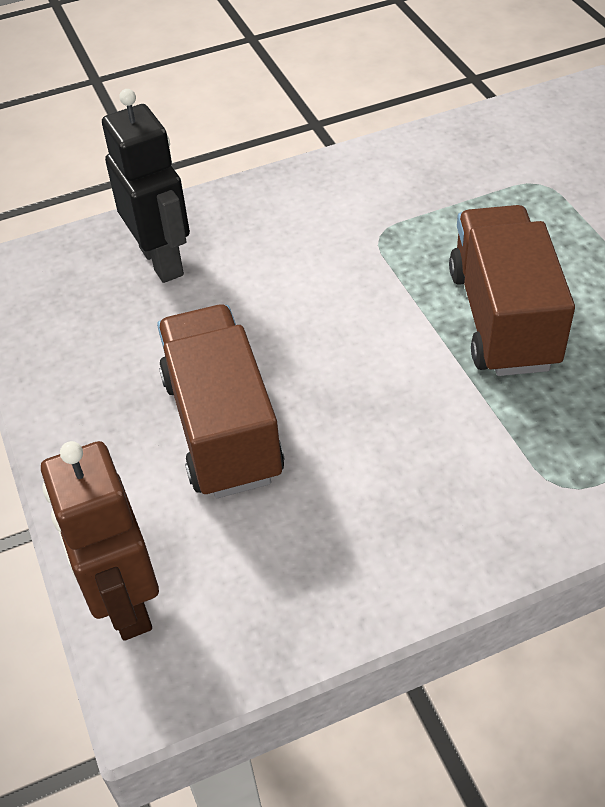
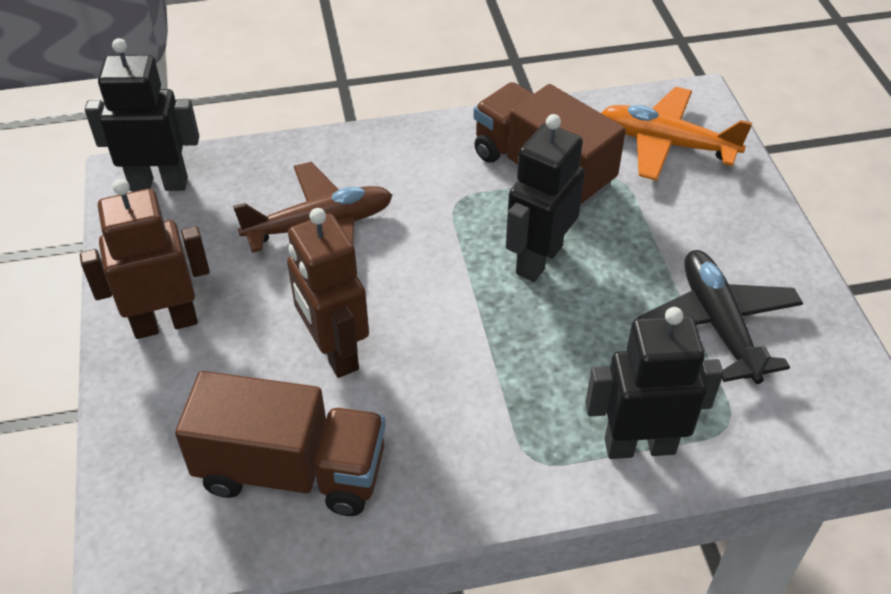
black plane: none = 0 -> [638,250,803,384] = 1
black robot: [102,89,190,283] = 1 -> [85,38,199,191] [506,114,585,282] [585,307,723,459] = 3
brown plane: none = 0 -> [233,162,393,253] = 1
brown robot: [41,441,159,641] = 1 -> [80,179,210,339] [287,208,369,378] = 2
orange plane: none = 0 -> [601,87,752,181] = 1

